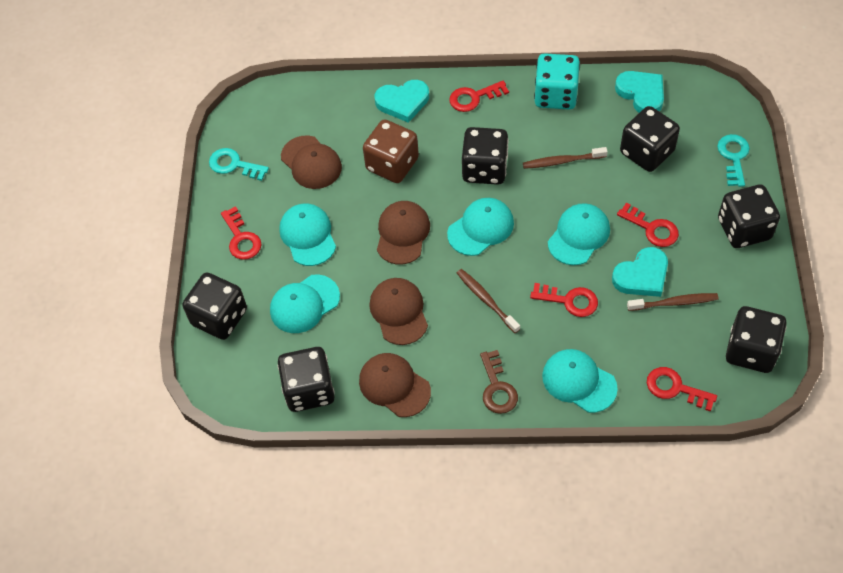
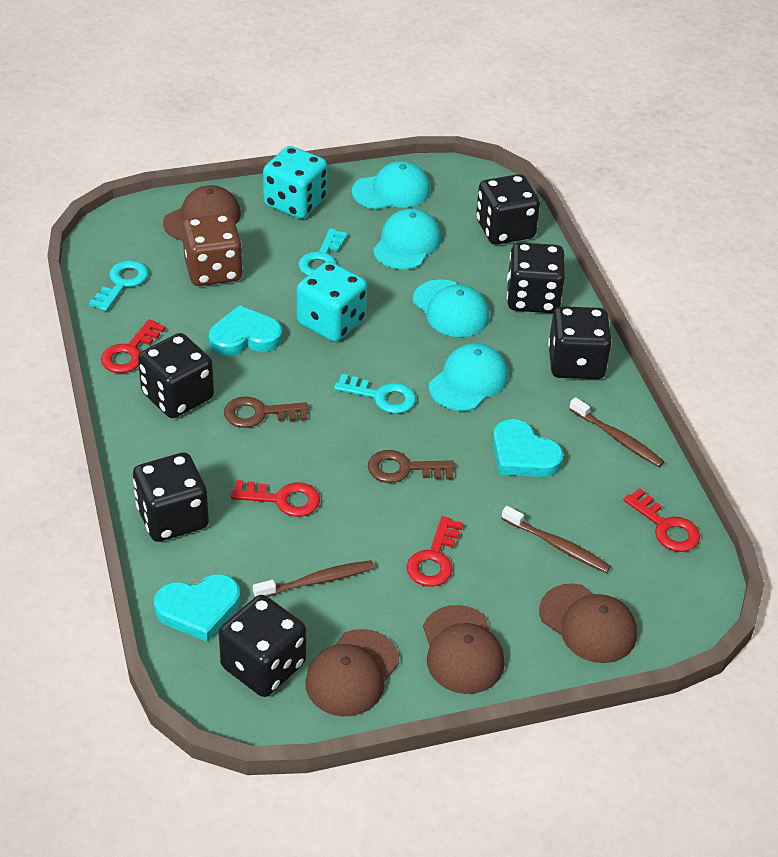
brown key: [480,350,518,414] = 1 -> [224,396,308,428] [368,450,455,483] = 2
red key: [221,206,261,260] [449,81,509,112] [530,283,598,317] [617,203,679,247] [647,367,717,412] = 5 -> [101,319,166,373] [231,480,320,517] [407,516,463,587] [623,488,700,552] = 4
turquoise cap: [270,274,340,333] [279,204,336,266] [447,198,514,256] [542,349,618,413] [548,203,610,265] = 5 -> [352,161,431,209] [373,208,441,270] [413,279,490,337] [429,343,508,411] = 4
turquoise dice: [534,53,580,110] = 1 -> [263,146,327,219] [297,261,367,342] = 2
turquoise key: [209,148,269,181] [717,134,750,187] = 2 -> [89,260,148,311] [299,228,347,276] [334,374,416,414] = 3

